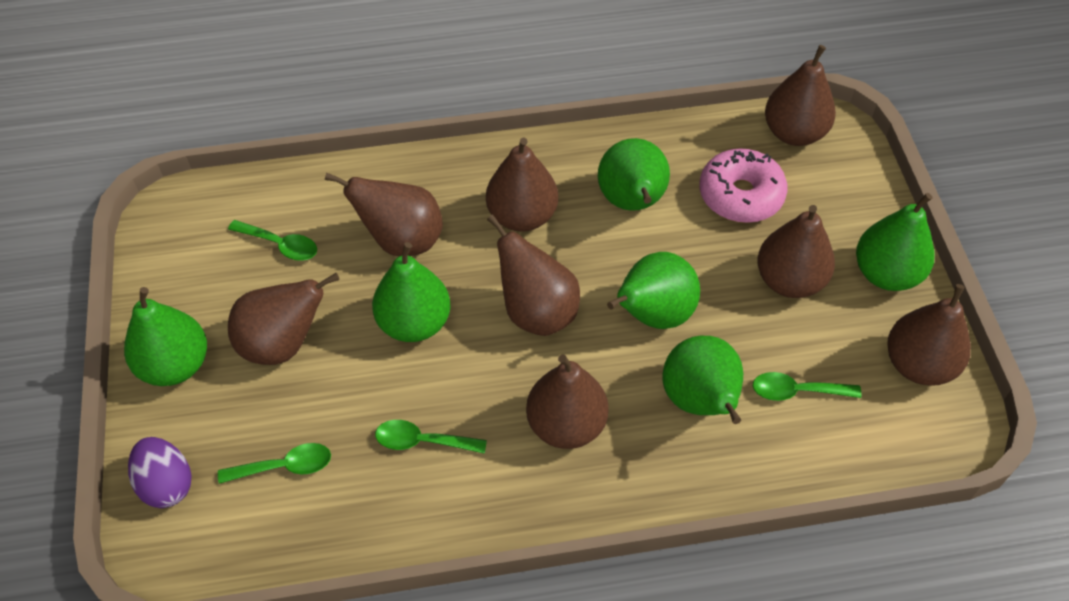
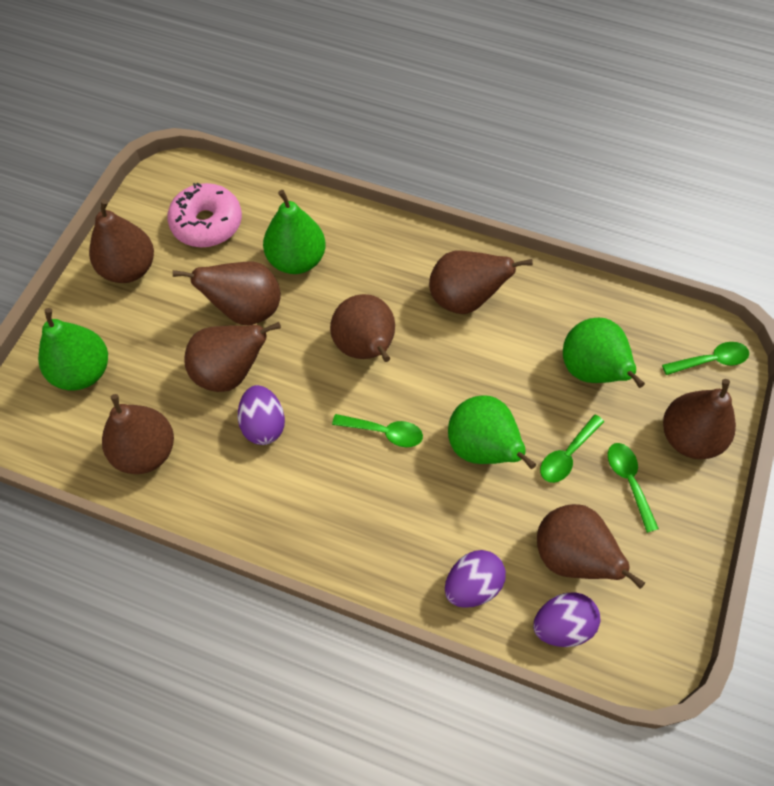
green pear: [124,287,207,386] [372,242,451,342] [598,138,670,211] [607,252,700,329] [663,336,743,424] [856,193,935,291] = 6 -> [38,308,108,390] [263,190,325,274] [448,396,536,469] [563,318,645,388] = 4
purple egg: [128,437,192,508] = 1 -> [238,385,285,445] [445,550,506,608] [533,592,600,647] = 3

